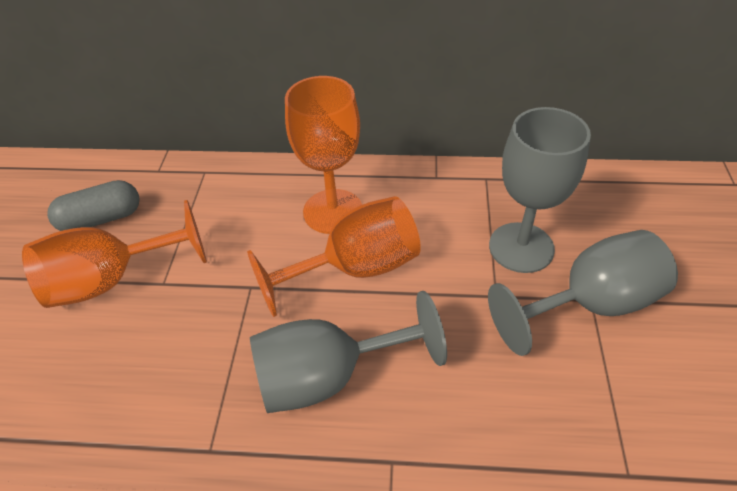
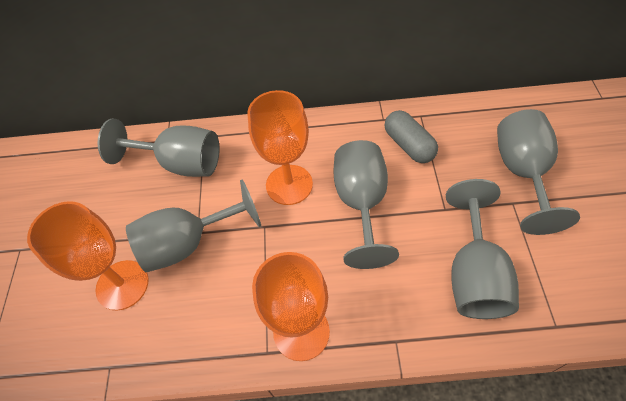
grey goblet: [250,291,447,413] [488,230,678,356] [489,107,591,273] = 3 -> [98,119,219,177] [126,179,261,272] [334,140,399,269] [446,179,519,319] [497,109,580,235] = 5

